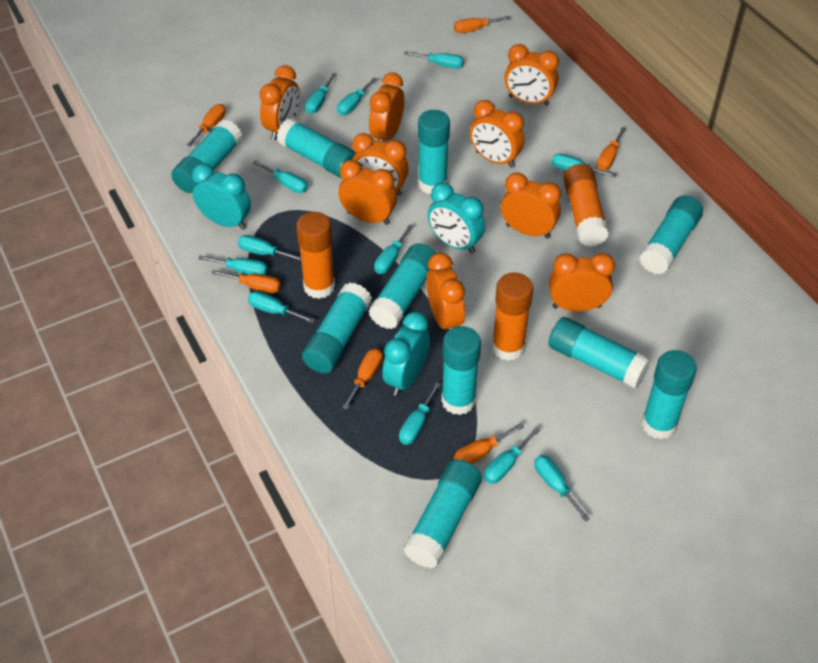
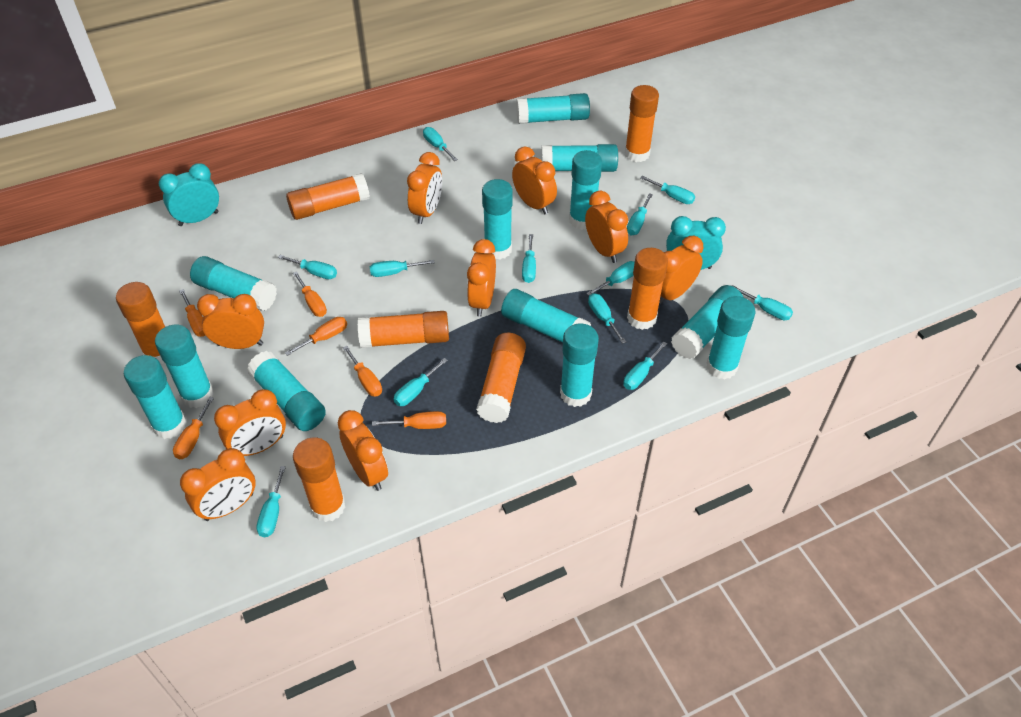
orange glue stick: [296,212,335,299] [492,272,533,361] [563,164,609,247] = 3 -> [116,282,165,364] [286,173,370,220] [293,437,345,522] [358,311,449,348] [476,333,526,423] [625,85,659,162] [627,248,668,330] = 7
turquoise clock: [192,163,251,230] [382,312,430,396] [428,183,485,254] = 3 -> [159,163,219,226] [666,216,726,270] = 2
turquoise glue stick: [171,120,243,193] [277,118,356,178] [302,282,372,374] [369,243,436,329] [404,460,482,568] [418,110,450,194] [441,326,481,415] [548,317,651,389] [639,195,703,275] [642,350,697,439] = 10 -> [124,355,187,439] [155,325,214,408] [190,256,277,311] [247,351,326,431] [482,179,513,260] [501,289,591,343] [516,93,590,124] [541,144,618,172] [560,323,599,407] [569,150,602,230] [671,285,743,359] [706,296,756,380] = 12

